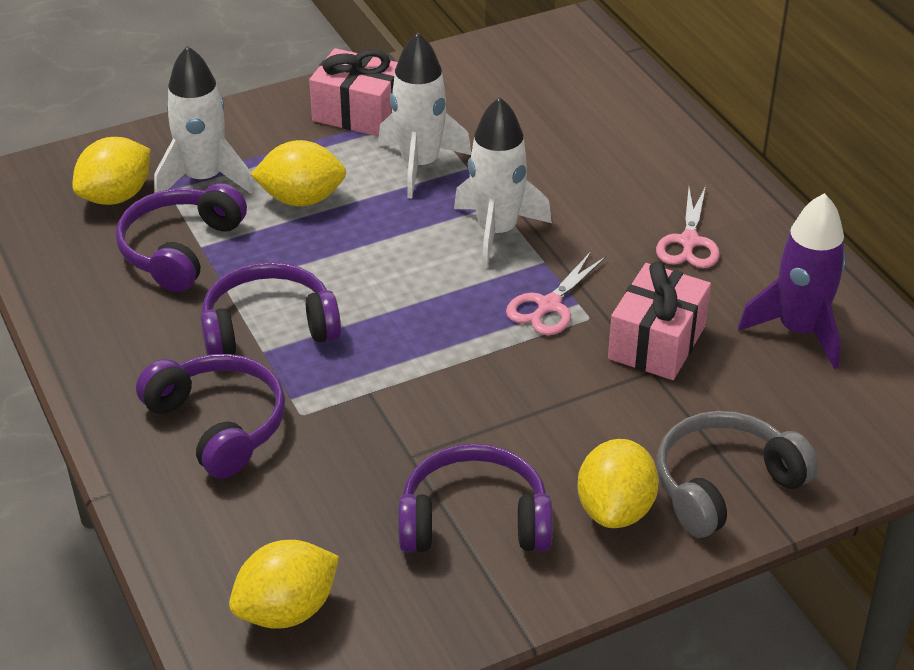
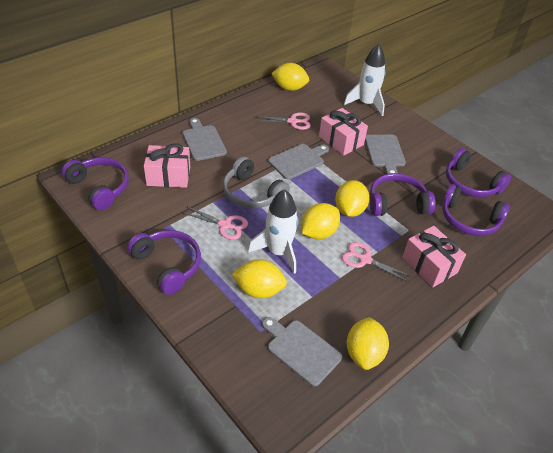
grey cutting board: none = 0 -> [183,118,227,161] [262,317,342,386] [268,144,329,180] [365,135,406,174] = 4
pink gift: [309,48,398,137] [608,261,711,380] = 2 -> [144,143,190,188] [319,108,368,156] [402,226,466,287] = 3
pink scissors: [506,252,606,335] [656,186,720,268] = 2 -> [182,206,248,240] [255,113,311,130] [342,242,412,282] = 3
purple headphones: [116,183,247,292] [136,354,285,478] [200,262,341,355] [398,444,553,552] = 4 -> [61,157,129,211] [127,230,201,295] [370,173,436,216] [442,184,510,236] [446,148,511,197] = 5
purple rocket: [738,193,846,369] = 1 -> none = 0
white rocket: [154,46,254,194] [378,32,471,198] [454,97,552,268] = 3 -> [248,189,299,274] [344,44,386,116] = 2
yellow lemon: [72,137,150,205] [229,540,339,629] [250,140,346,206] [578,439,659,528] = 4 -> [232,259,287,298] [271,63,309,91] [302,203,340,239] [335,180,369,217] [347,317,389,370] = 5

